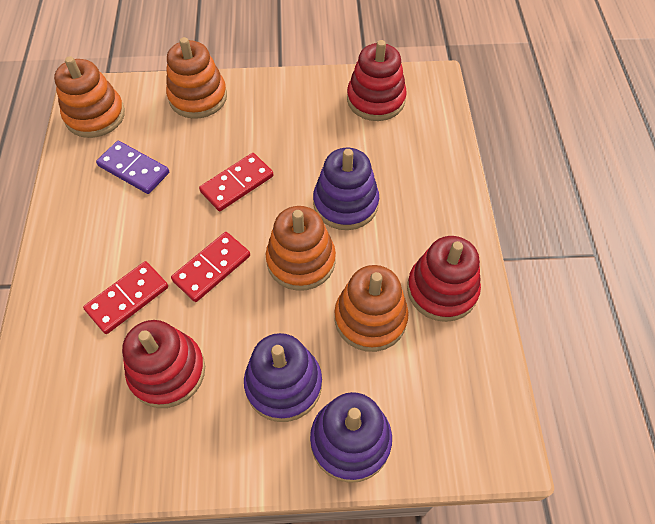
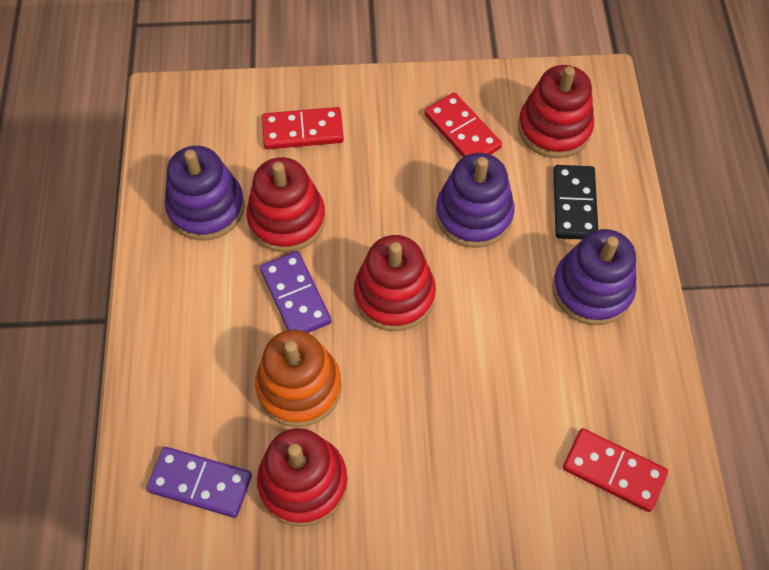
black domino: none = 0 -> [553,165,598,239] = 1
orange stacking toy: [54,56,125,138] [166,37,227,119] [266,206,336,291] [335,265,409,352] = 4 -> [255,330,342,427] = 1
purple domino: [96,141,169,194] = 1 -> [146,447,252,518] [260,251,332,333] = 2
red stacking toy: [122,320,205,408] [347,40,407,121] [407,236,481,322] = 3 -> [246,157,326,252] [257,428,348,527] [354,235,436,331] [518,65,594,158] = 4

